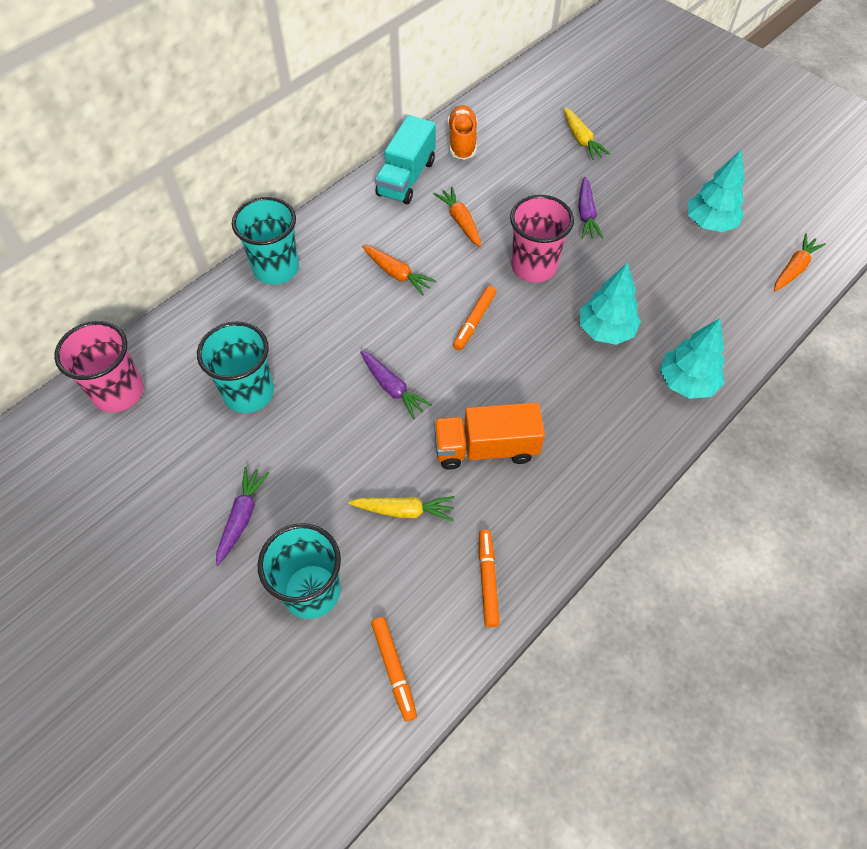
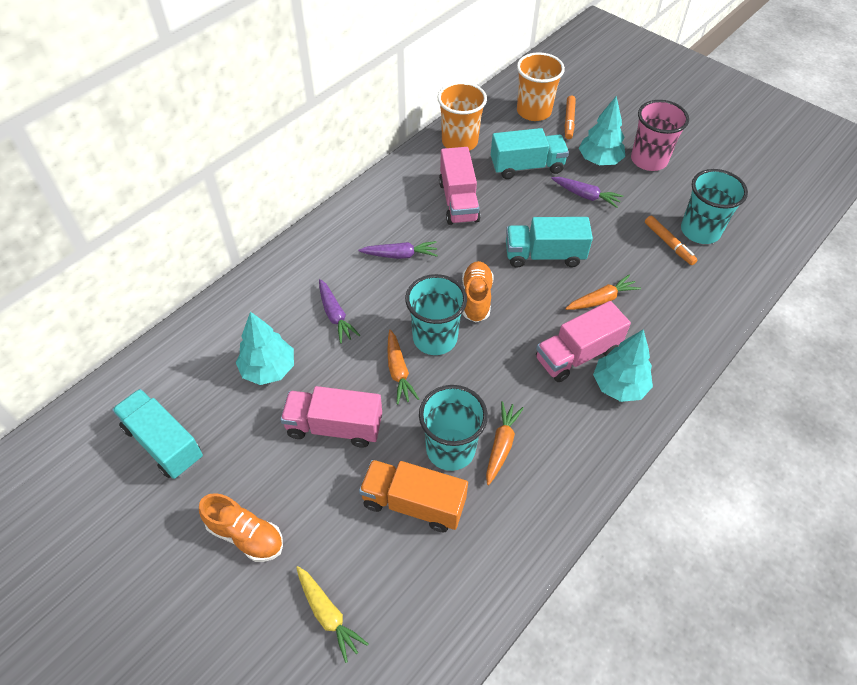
orange cup: none = 0 -> [438,82,487,151] [517,52,565,121] = 2
orange marker: [371,617,417,722] [453,286,496,350] [479,529,500,627] = 3 -> [565,96,576,139] [645,216,697,265] = 2
orange shoe: [447,105,477,160] = 1 -> [199,493,283,562] [462,261,494,322] = 2
pink cup: [54,321,144,412] [510,195,574,282] = 2 -> [631,100,689,171] = 1
pink truck: none = 0 -> [280,386,382,448] [439,147,481,225] [536,301,631,382] = 3
turquoise truck: [375,115,436,205] = 1 -> [112,389,203,479] [491,128,569,179] [506,217,593,268] = 3
yellow carrot: [348,496,455,521] [563,107,610,160] = 2 -> [296,566,368,663] = 1

